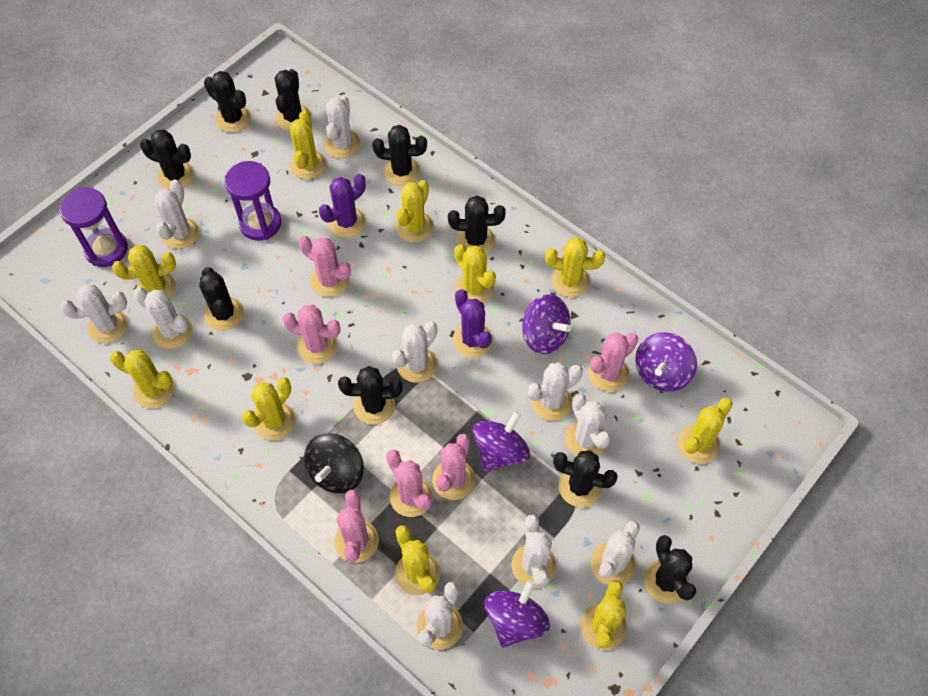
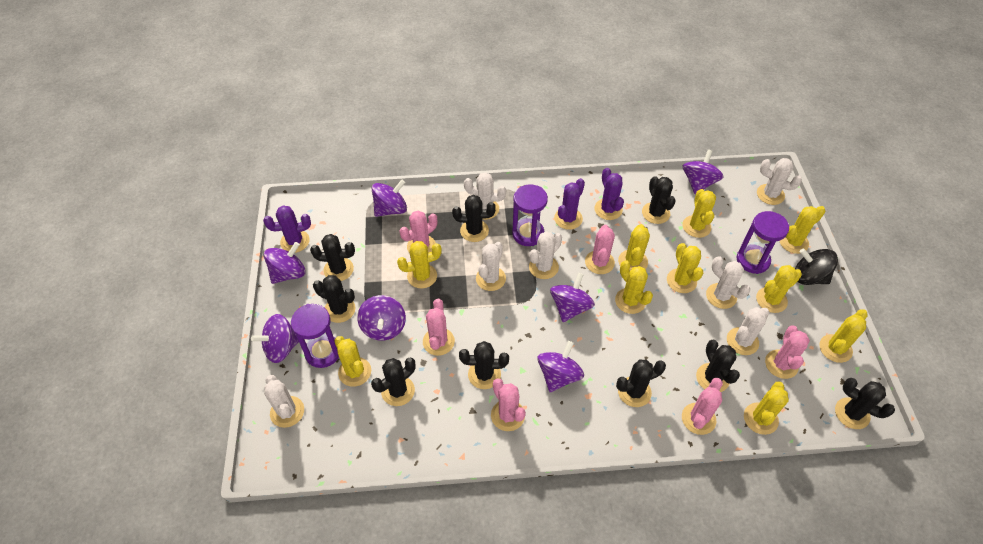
purple cactus: [319,174,366,238] [453,289,493,358] = 2 -> [263,206,311,253] [554,178,585,230] [594,168,624,220] = 3
purple hourglass: [60,187,128,267] [225,161,281,241] = 2 -> [291,304,339,368] [512,184,548,246] [737,211,789,274] = 3
purple spinning top: [472,411,530,472] [485,579,550,648] [522,294,571,355] [635,332,697,392] = 4 -> [251,314,299,363] [264,242,306,284] [357,295,406,340] [372,179,407,217] [537,341,584,392] [550,273,595,322] [683,149,723,194] = 7
white cactus: [60,284,128,343] [134,287,193,349] [155,179,199,249] [324,96,360,158] [392,321,437,383] [417,582,463,650] [511,514,557,587] [528,362,583,421] [565,393,611,456] [590,521,640,585] = 10 -> [264,375,304,428] [464,172,506,220] [476,242,506,291] [529,231,562,279] [706,256,750,309] [727,307,770,355] [757,158,802,205] = 7

